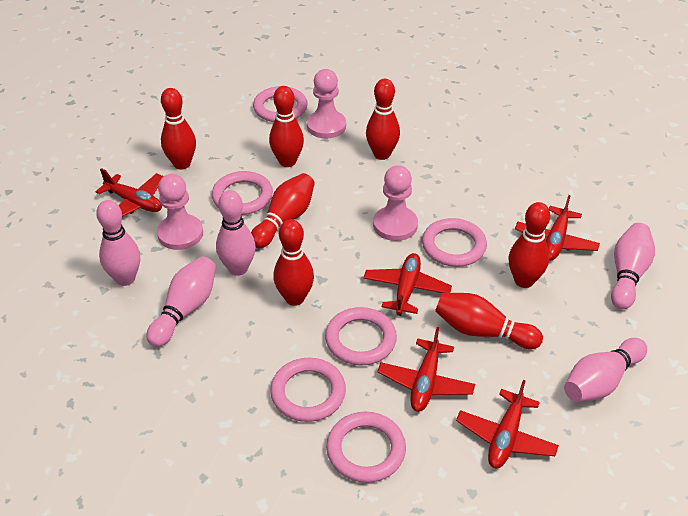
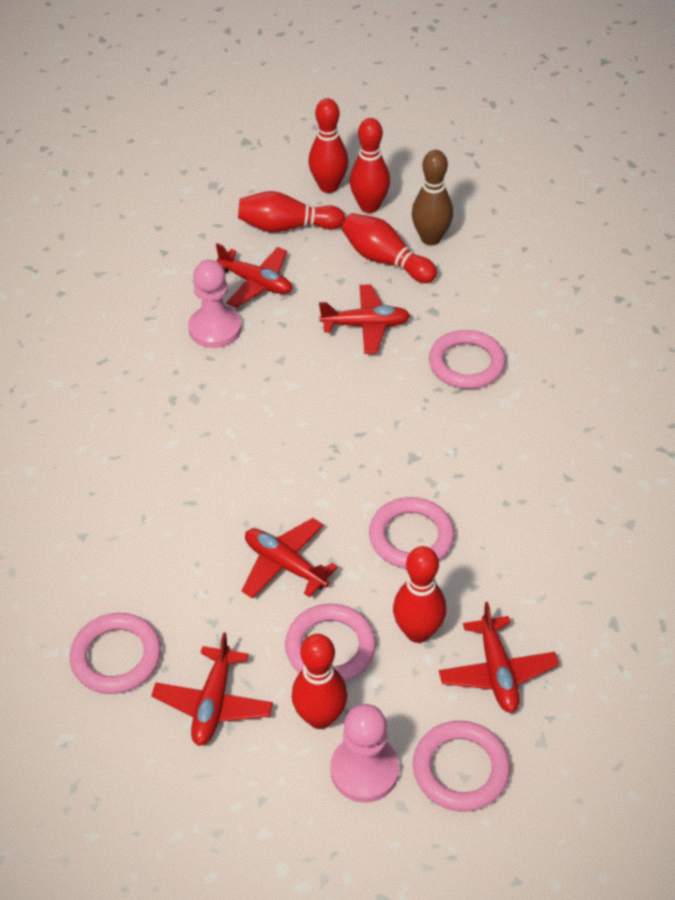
brown bowling pin: none = 0 -> [412,150,453,245] = 1
pink bowling pin: [96,200,140,286] [146,256,216,347] [216,190,256,276] [564,338,647,402] [611,223,655,310] = 5 -> none = 0
pink pawn: [157,174,203,250] [307,69,346,139] [373,165,418,241] = 3 -> [188,260,242,348] [330,704,399,803] = 2
pink ring: [212,171,273,215] [253,86,308,122] [270,358,346,422] [325,307,397,365] [326,412,406,483] [422,218,487,267] = 6 -> [70,613,161,694] [285,604,376,682] [369,497,454,569] [413,721,510,812] [429,330,506,389] = 5
red bowling pin: [161,88,196,170] [251,173,315,248] [269,86,304,167] [273,219,314,306] [366,79,400,160] [435,293,543,349] [508,202,550,288] = 7 -> [238,191,345,232] [292,634,347,729] [309,98,348,193] [342,213,437,283] [350,118,390,213] [393,546,446,643] = 6

